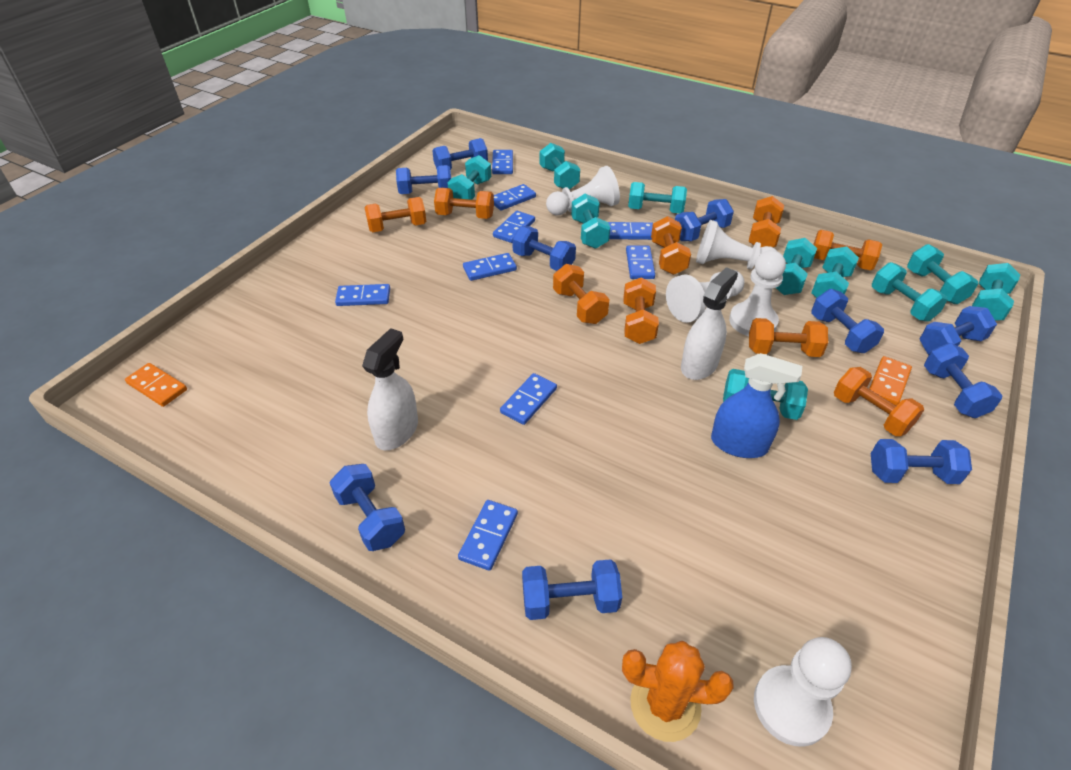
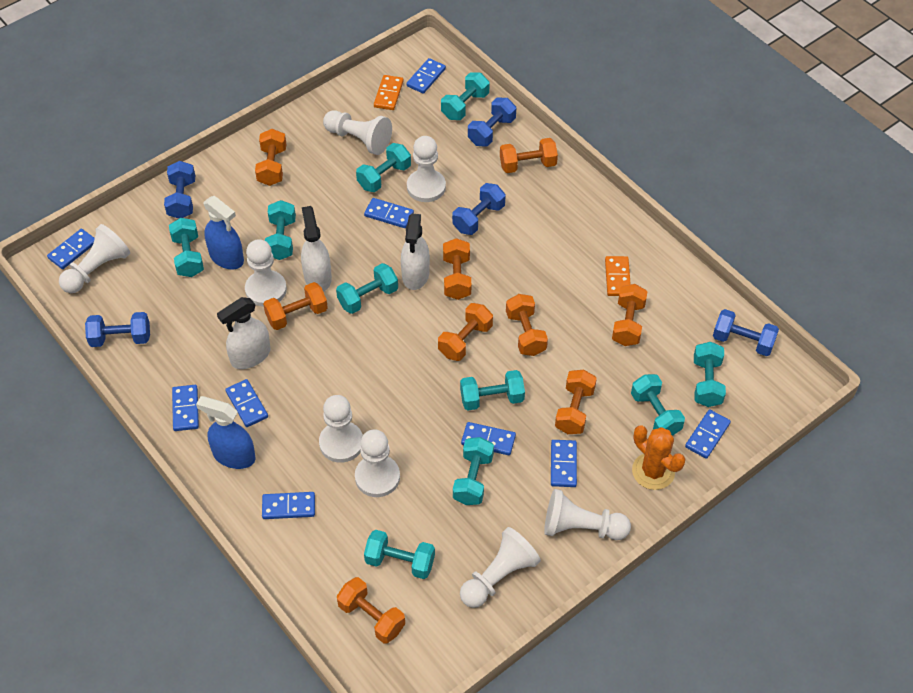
blue dumbbell: [330,464,405,551] [396,165,451,194] [432,138,488,170] [512,226,576,271] [522,559,622,620] [675,199,734,241] [811,289,884,353] [871,439,972,484] [920,306,997,355] [924,343,1003,418] = 10 -> [85,312,150,347] [164,161,195,219] [452,183,506,235] [468,97,516,147] [713,309,779,356] = 5
blue spray bottle: [711,353,802,458] = 1 -> [196,396,255,469] [203,196,244,270] = 2
white pawn: [546,166,620,215] [666,270,745,323] [696,220,777,269] [729,250,786,336] [754,637,852,747] = 5 -> [59,224,130,293] [245,239,287,307] [319,395,363,463] [323,110,392,155] [355,429,400,497] [407,136,446,202] [460,527,541,608] [544,489,631,540] = 8
white spray bottle: [362,328,418,450] [681,267,738,380] = 2 -> [217,297,271,369] [301,206,332,292] [401,214,430,290] = 3

